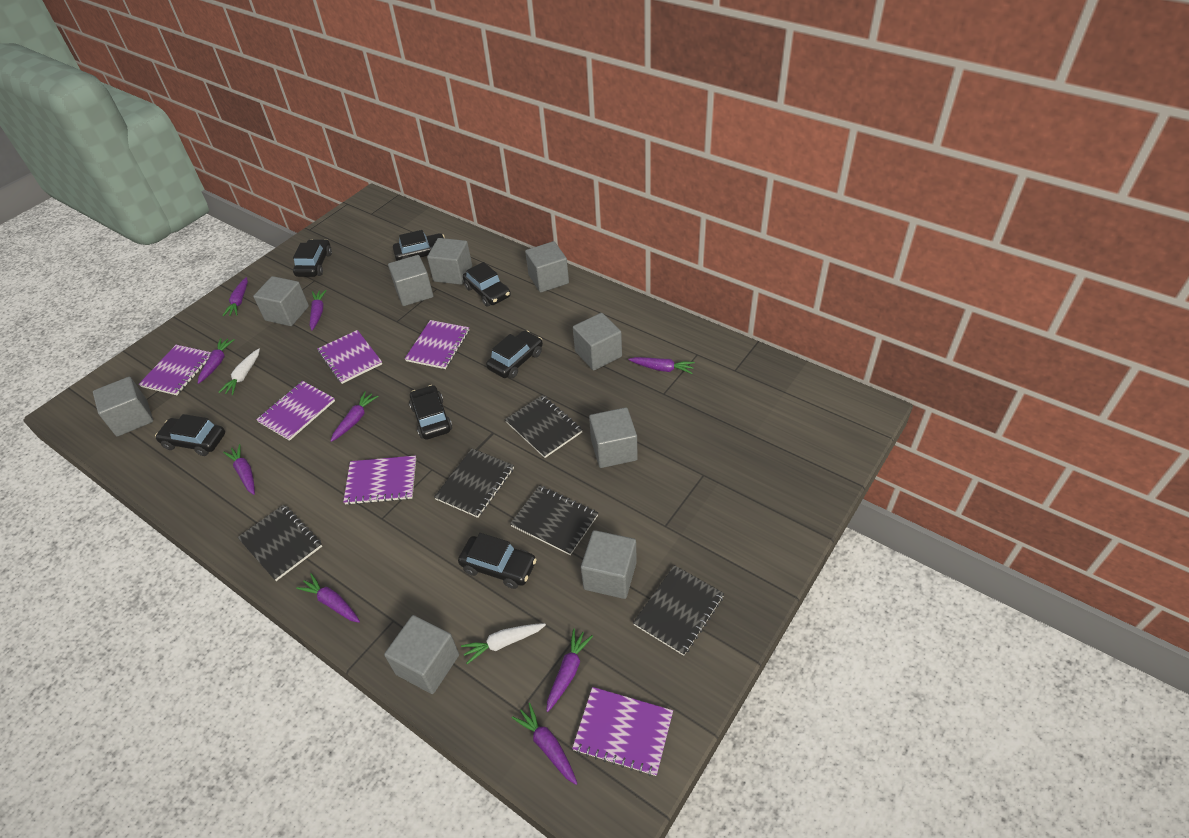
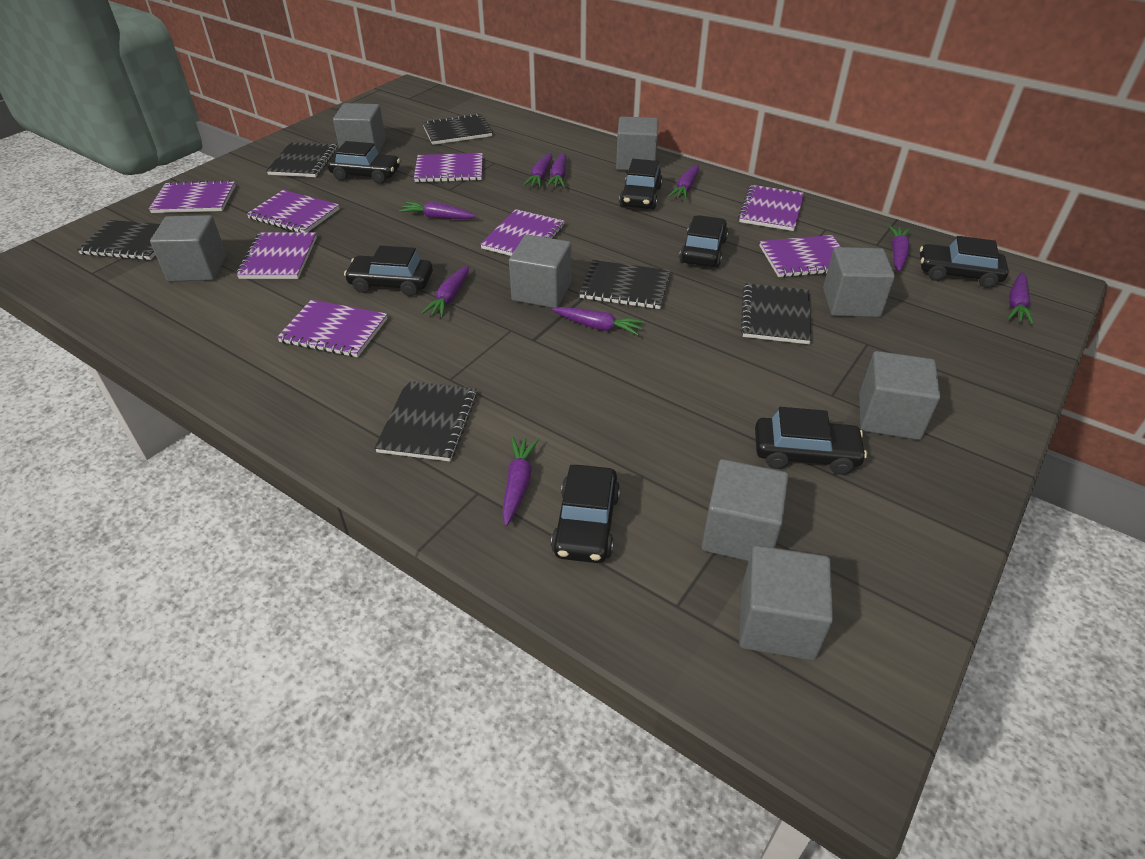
black notebook: [237,505,322,581] [434,449,514,518] [505,395,583,458] [510,485,598,555] [633,565,724,656] = 5 -> [77,220,160,260] [266,142,337,177] [374,381,477,461] [422,113,492,145] [579,260,671,309] [741,283,812,344] = 6
grey cube: [93,377,153,437] [253,276,309,326] [384,615,459,694] [388,255,433,306] [427,238,472,285] [525,241,569,293] [573,313,622,371] [581,530,637,599] [589,407,638,468] = 9 -> [150,215,226,282] [333,103,386,153] [509,235,571,308] [616,117,658,170] [701,459,788,561] [739,545,833,660] [823,247,895,317] [859,351,940,440] = 8
purple notebook: [139,345,211,395] [256,381,335,441] [317,330,382,384] [343,456,416,505] [405,320,469,369] [572,687,673,776] = 6 -> [149,180,236,213] [236,232,317,279] [247,190,340,233] [277,300,388,357] [414,153,483,182] [480,209,565,256] [738,185,804,231] [759,235,841,277] = 8
white carrot: [219,349,260,395] [461,623,546,664] = 2 -> none = 0

